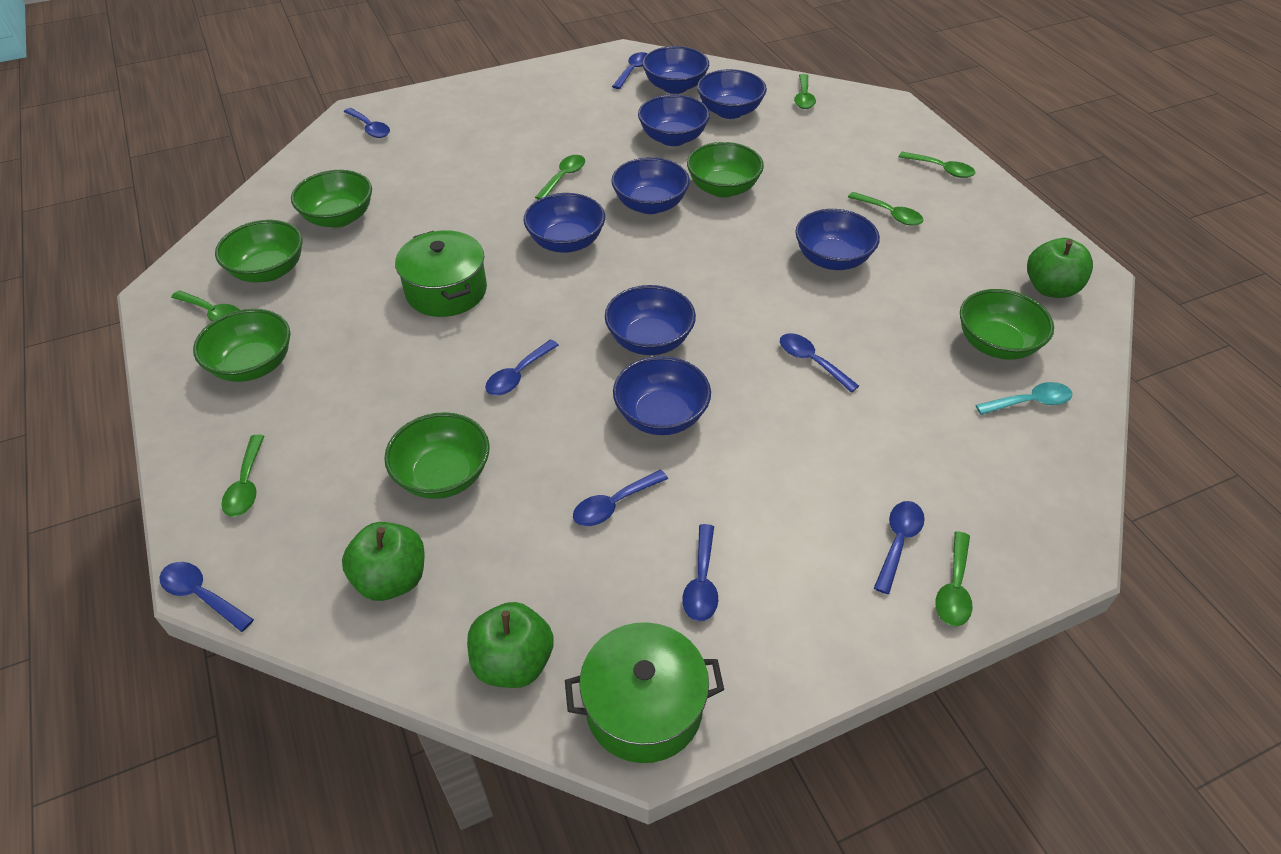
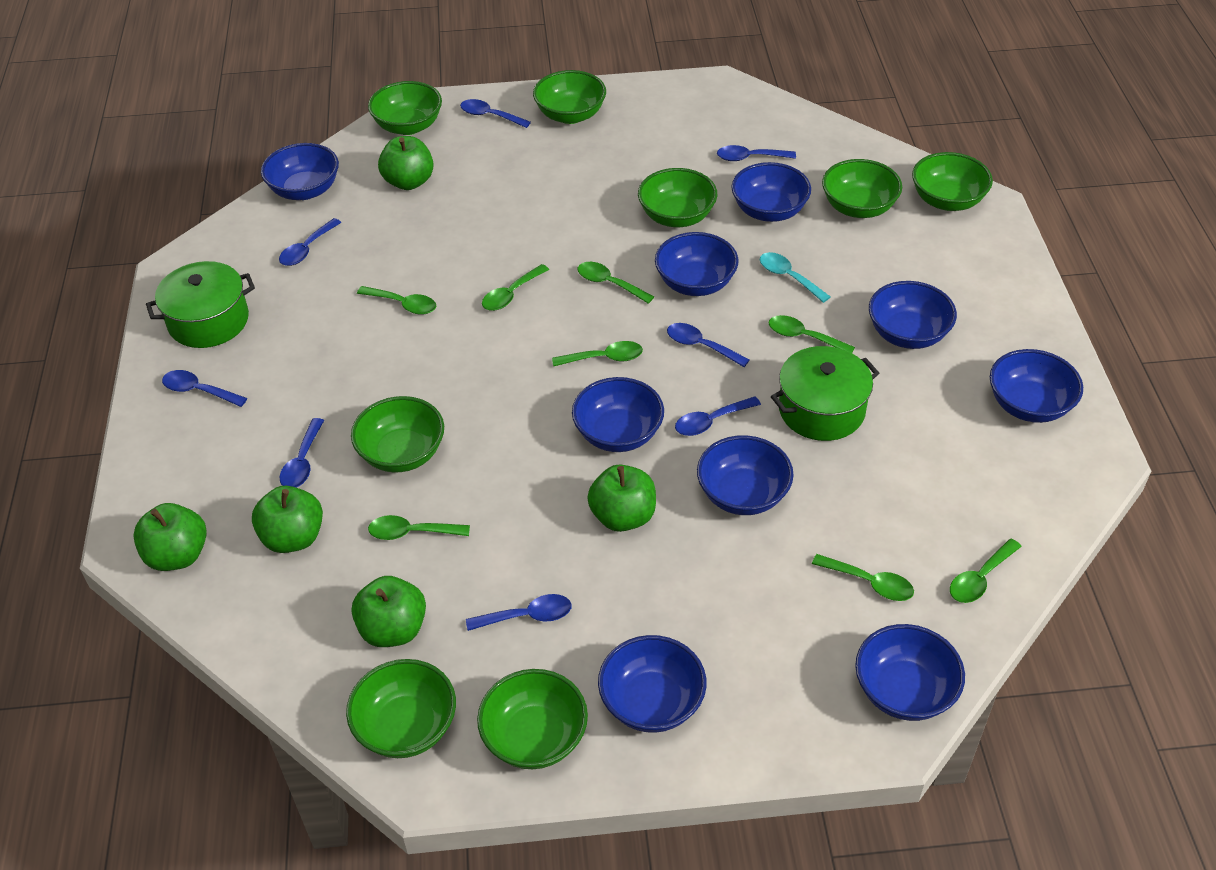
blue bowl: [524,193,605,253] [605,285,696,355] [611,157,690,214] [613,356,711,435] [638,95,710,146] [642,46,709,94] [697,69,767,119] [795,209,880,270] = 8 -> [261,143,339,200] [572,377,664,452] [598,635,706,733] [655,232,738,296] [697,435,794,515] [731,162,811,222] [855,624,965,721] [869,281,957,349] [990,349,1083,423] = 9
green apple: [342,522,425,601] [467,602,554,688] [1027,238,1093,298] = 3 -> [133,503,207,571] [252,486,323,553] [352,576,426,647] [378,136,434,190] [587,465,656,532] = 5
green bowl: [193,309,290,382] [215,220,303,283] [291,170,372,228] [384,412,490,499] [687,142,764,197] [960,289,1054,360] = 6 -> [346,659,456,758] [351,396,444,473] [368,81,442,135] [477,669,588,769] [533,70,606,124] [638,168,717,227] [822,159,902,218] [912,152,993,211] = 8
green spoon: [171,290,239,321] [221,435,264,517] [535,155,585,199] [794,74,816,109] [848,192,924,226] [899,152,975,178] [935,531,972,626] = 7 -> [357,286,436,315] [368,515,470,540] [482,264,549,311] [552,341,643,367] [578,262,654,304] [769,315,855,353] [812,554,914,601] [950,539,1022,603] = 8

